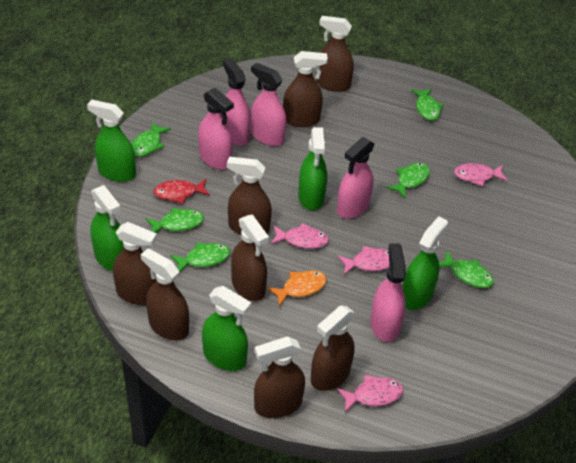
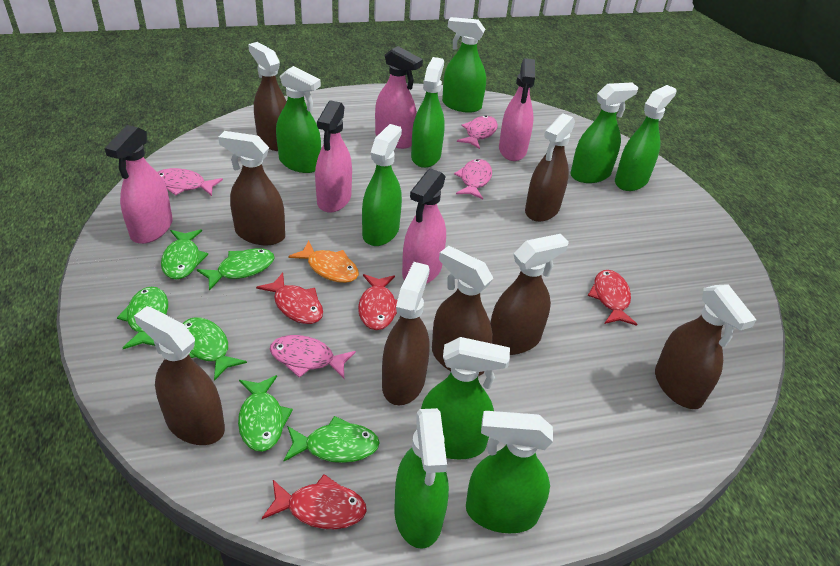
green spray bottle: [87,100,136,182] [90,185,124,271] [202,286,251,371] [298,127,327,210] [402,216,448,310] = 5 -> [276,66,321,173] [362,124,402,246] [395,408,449,549] [411,57,445,168] [421,337,510,459] [442,17,486,113] [466,411,553,533] [571,82,638,183] [615,85,677,191] = 9
red fish: [153,179,210,204] = 1 -> [256,273,323,324] [262,474,367,529] [358,274,397,330] [588,270,637,326] = 4

